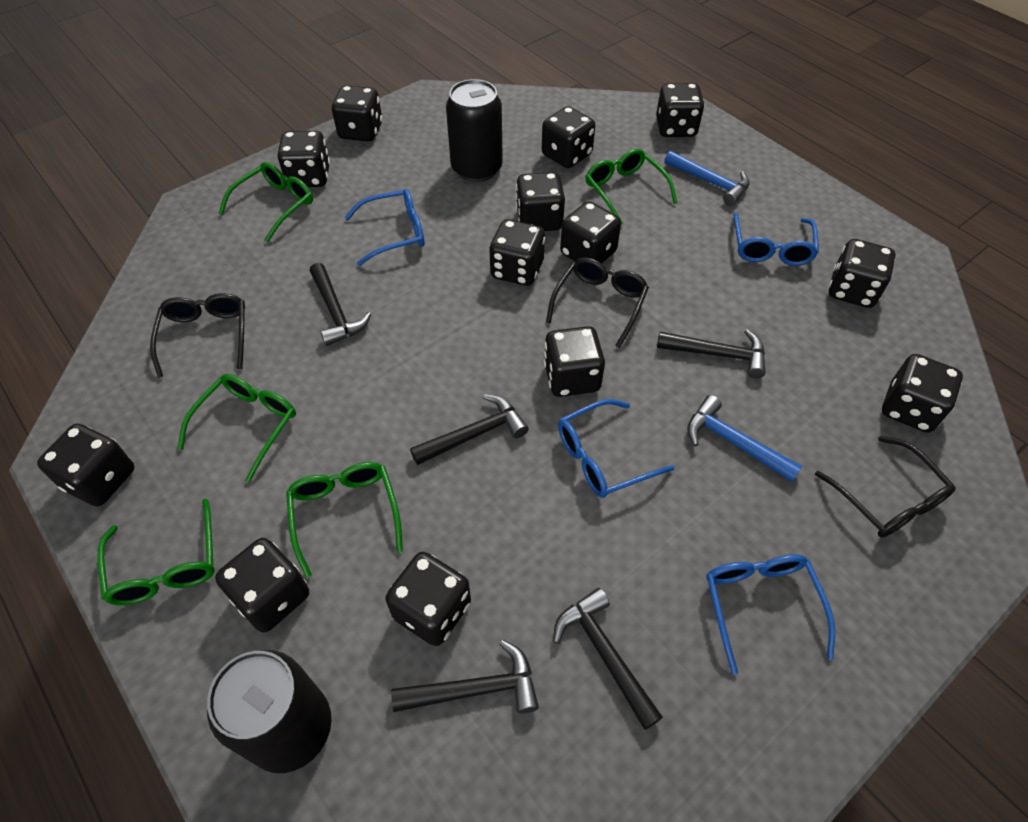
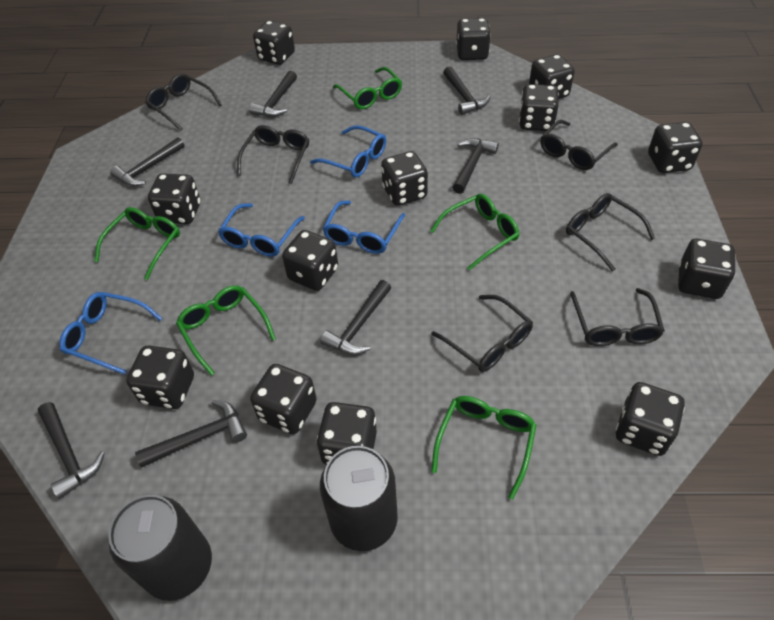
black glasses: [150,293,245,378] [546,257,649,348] [815,436,956,538] = 3 -> [145,73,222,131] [237,125,309,184] [431,295,533,372] [541,120,618,170] [566,193,655,271] [570,288,665,346] = 6
black hammer: [310,263,371,346] [391,640,539,713] [410,394,529,465] [553,588,663,730] [657,329,766,378] = 5 -> [38,402,105,499] [110,137,185,186] [135,400,247,468] [249,71,297,117] [320,280,391,355] [443,66,490,115] [452,138,499,194] = 7
blue hammer: [664,150,750,206] [687,395,802,482] = 2 -> none = 0

